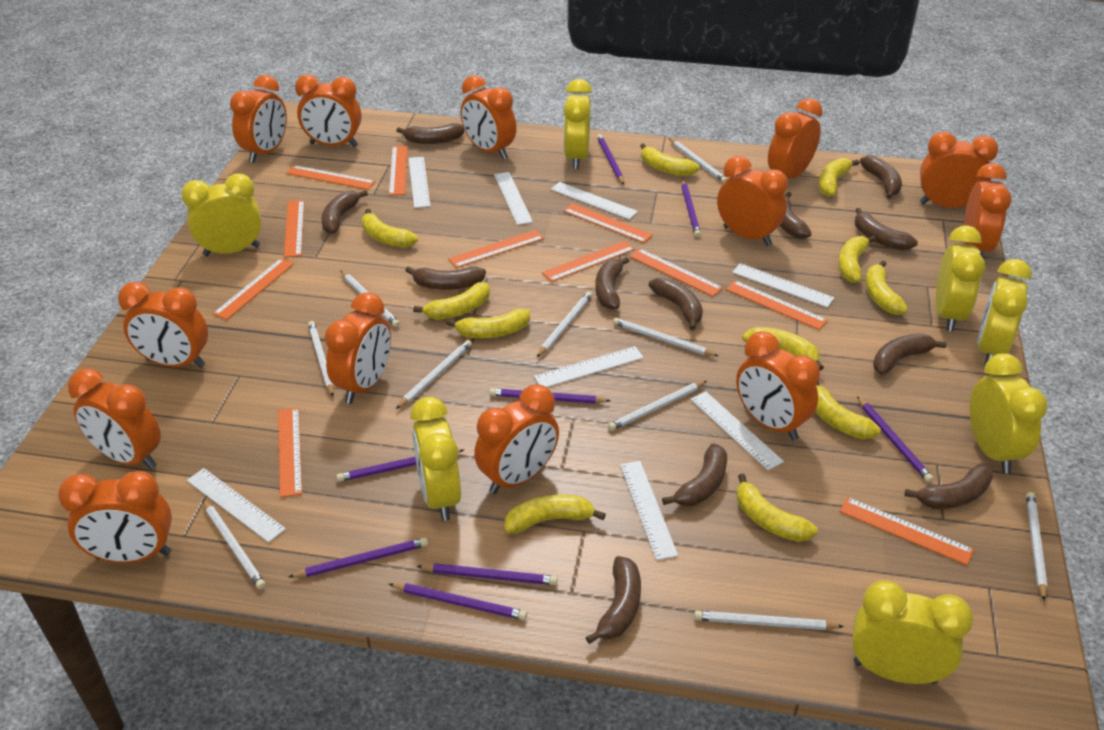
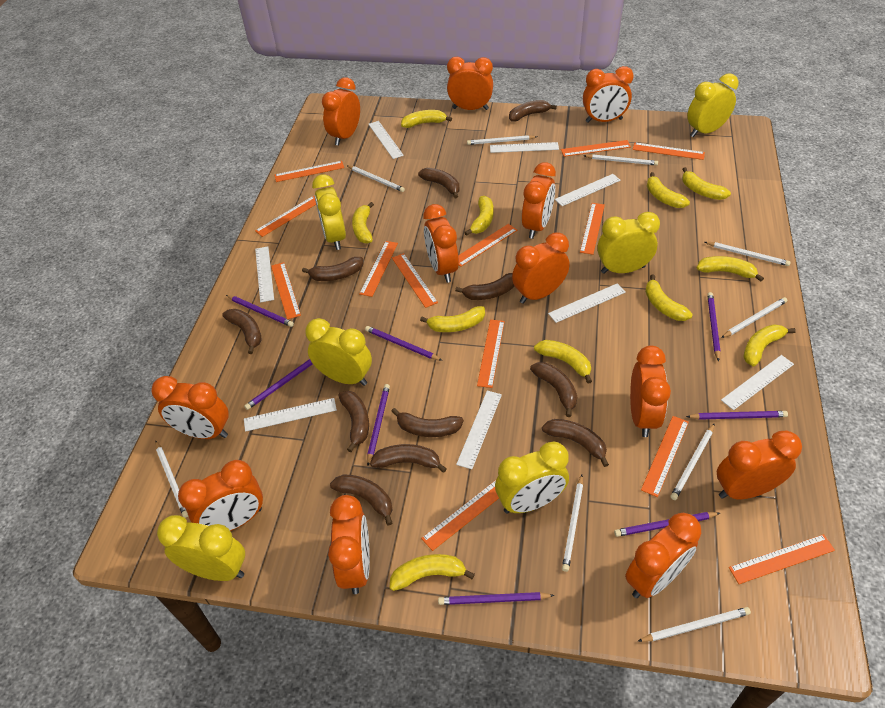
brown banana: [321,190,368,234] [396,123,464,144] [405,266,486,290] [585,556,641,644] [595,257,629,310] [649,277,703,330] [662,443,727,506] [780,192,812,239] [855,208,918,251] [860,155,902,199] [873,334,947,375] [905,463,993,509] = 12 -> [222,309,262,354] [302,257,363,281] [330,475,393,526] [338,391,369,452] [370,444,447,473] [391,408,464,437] [418,168,459,198] [455,273,515,300] [509,100,557,122] [530,362,577,417] [542,419,609,467] = 11
orange clock: [58,471,172,563] [68,369,161,469] [118,282,208,368] [230,75,287,163] [295,74,362,147] [325,292,391,404] [460,75,517,159] [474,384,559,494] [717,156,788,246] [736,331,820,440] [768,98,823,179] [920,132,998,208] [964,163,1011,256] = 13 -> [151,376,229,439] [178,460,263,531] [322,77,360,146] [328,495,370,594] [424,204,459,283] [447,56,493,110] [512,233,570,304] [522,162,556,239] [583,66,634,123] [625,513,701,598] [630,346,671,437] [717,430,802,499] = 12
orange ruler: [213,258,294,320] [278,407,302,498] [284,200,304,258] [286,165,375,190] [389,146,408,196] [449,230,544,268] [542,241,635,282] [563,203,653,243] [630,249,723,296] [726,280,828,330] [840,497,974,565] = 11 -> [255,196,316,237] [271,262,301,319] [275,161,344,182] [359,241,398,297] [392,253,438,308] [421,480,499,551] [458,224,517,267] [477,319,505,388] [561,140,631,157] [580,203,605,255] [633,142,705,160] [641,416,689,497] [729,534,835,584] = 13
white pencil: [203,499,266,589] [308,321,334,396] [341,271,400,327] [396,340,472,409] [537,291,592,357] [608,381,707,431] [613,318,718,356] [669,138,727,183] [694,611,844,630] [1026,492,1047,601] = 10 -> [155,441,188,518] [347,165,405,192] [467,135,537,145] [562,475,583,572] [584,154,658,166] [637,607,751,642] [671,423,715,500] [705,242,791,266] [721,297,787,338] = 9
yellow clock: [181,173,262,256] [410,397,461,521] [564,79,592,169] [852,581,974,684] [936,225,985,332] [970,353,1048,474] [977,259,1032,365] = 7 -> [157,515,245,581] [305,318,372,386] [312,174,346,250] [495,441,569,514] [597,212,660,274] [687,73,739,137] = 6

